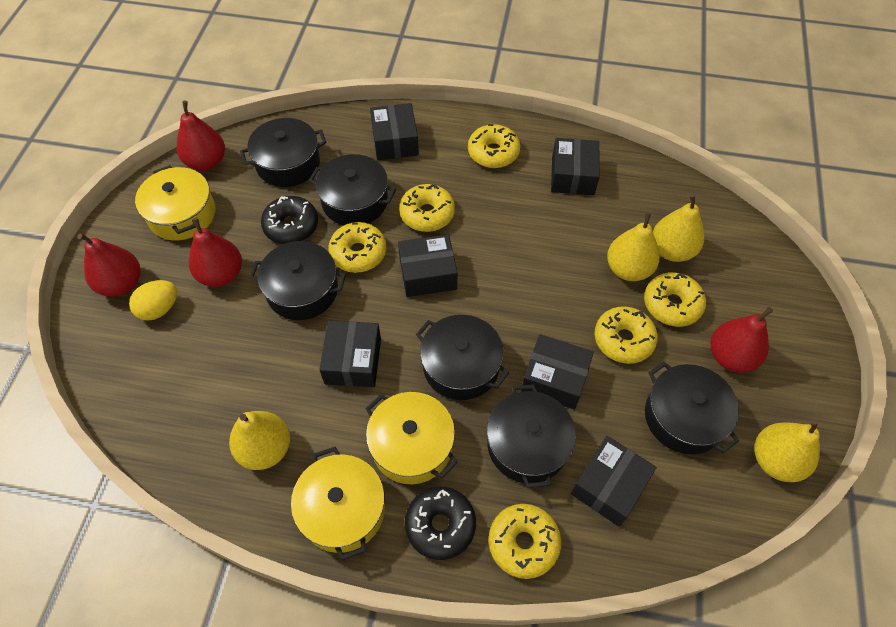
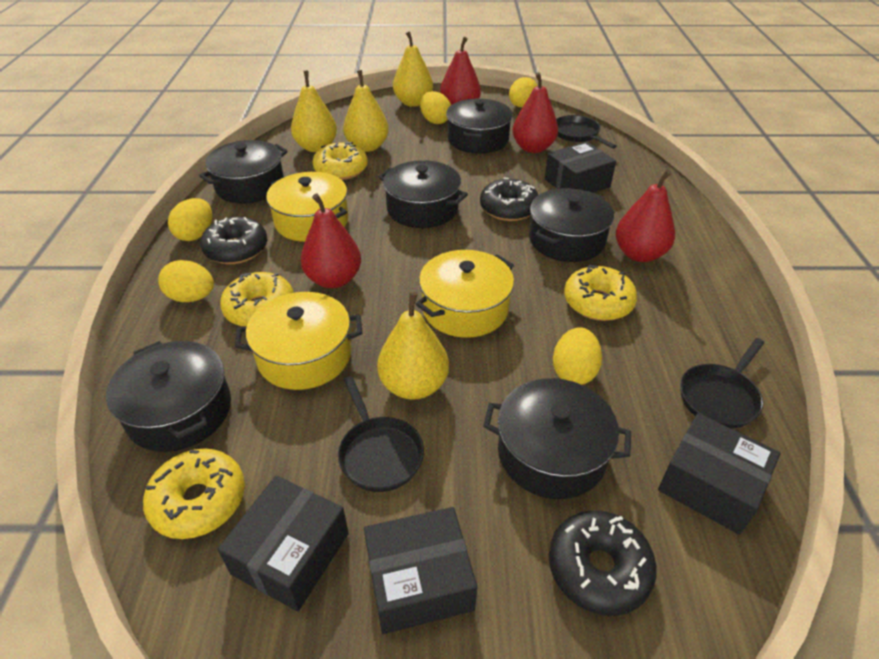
black box: [319,320,381,387] [370,103,419,160] [398,234,458,297] [521,334,594,410] [551,138,600,195] [571,436,657,526] = 6 -> [217,476,349,611] [364,507,477,634] [545,141,616,193] [658,413,780,535] = 4
black donut: [261,196,318,244] [405,487,476,560] = 2 -> [200,217,267,264] [480,178,538,221] [549,510,657,616] = 3
black pan: none = 0 -> [338,376,424,492] [556,115,617,149] [680,338,764,428] = 3
yellow donut: [329,222,386,273] [399,184,455,232] [468,124,520,168] [489,504,561,579] [594,306,658,364] [644,272,706,327] = 6 -> [143,448,245,539] [220,272,294,327] [312,142,368,180] [564,265,637,321] = 4
yellow egg: [129,280,177,321] = 1 -> [158,260,214,302] [168,198,212,241] [420,91,451,124] [509,77,538,107] [553,327,602,385] = 5

